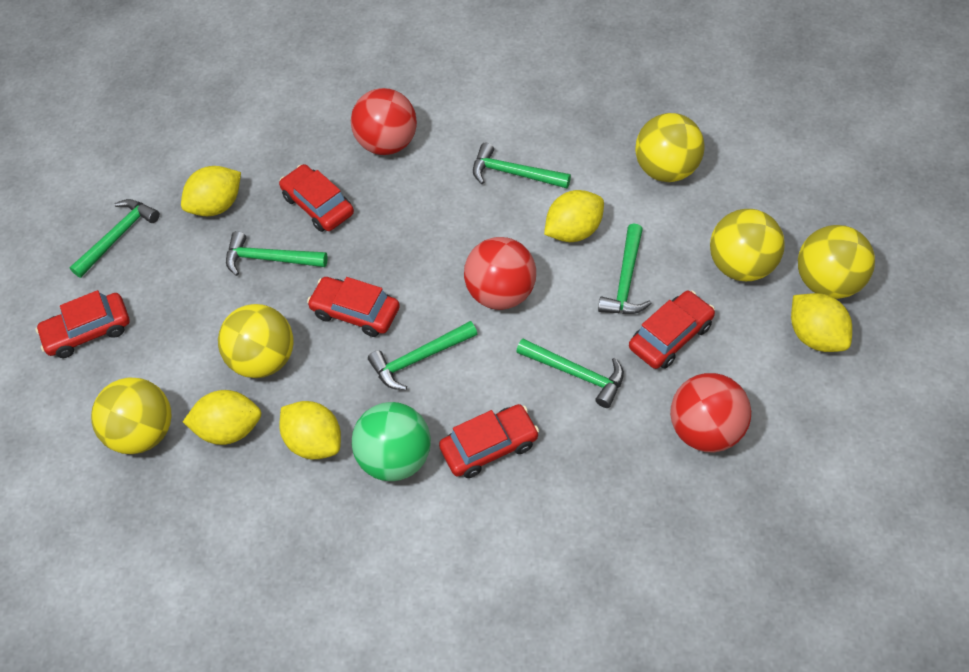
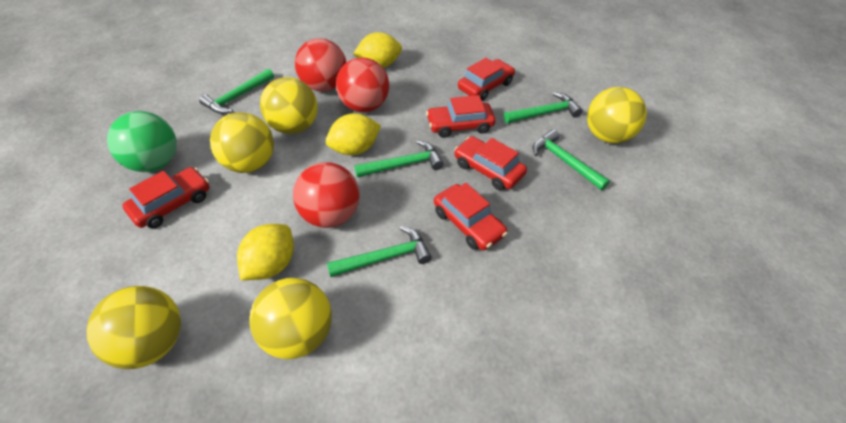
green hammer: [69,199,160,278] [226,231,328,276] [368,321,477,390] [473,143,571,188] [516,339,624,408] [598,223,652,314] = 6 -> [199,68,274,114] [327,226,432,277] [354,140,444,178] [504,92,582,123] [533,129,610,190] = 5
yellow lemon: [181,166,241,216] [183,390,261,445] [280,401,341,459] [544,190,604,242] [791,293,852,352] = 5 -> [237,224,294,280] [326,113,381,155] [353,32,402,68] = 3

